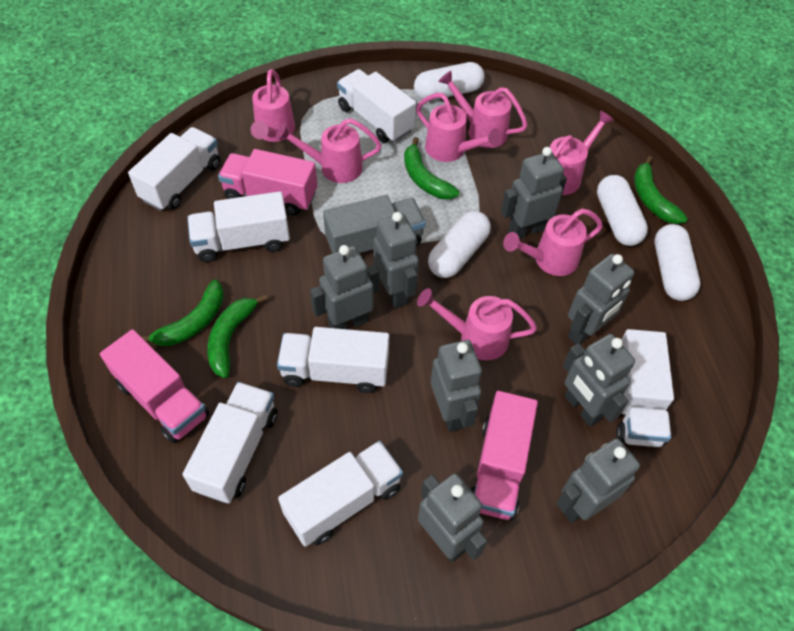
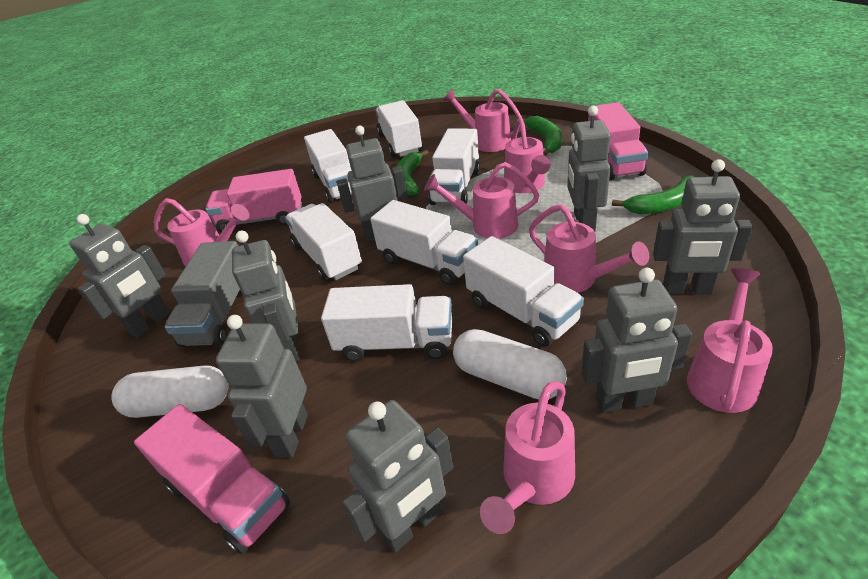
green banana: [141,279,224,346] [207,294,268,378] [404,137,459,199] [634,156,688,224] = 4 -> [396,150,429,196] [524,116,562,156] [612,175,694,214] = 3
white capsule: [414,62,485,101] [428,211,491,278] [597,175,648,246] [654,224,701,301] = 4 -> [111,365,228,418] [453,329,567,399] = 2

